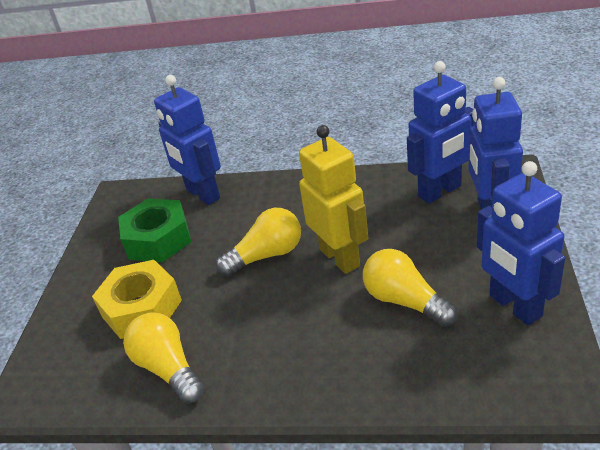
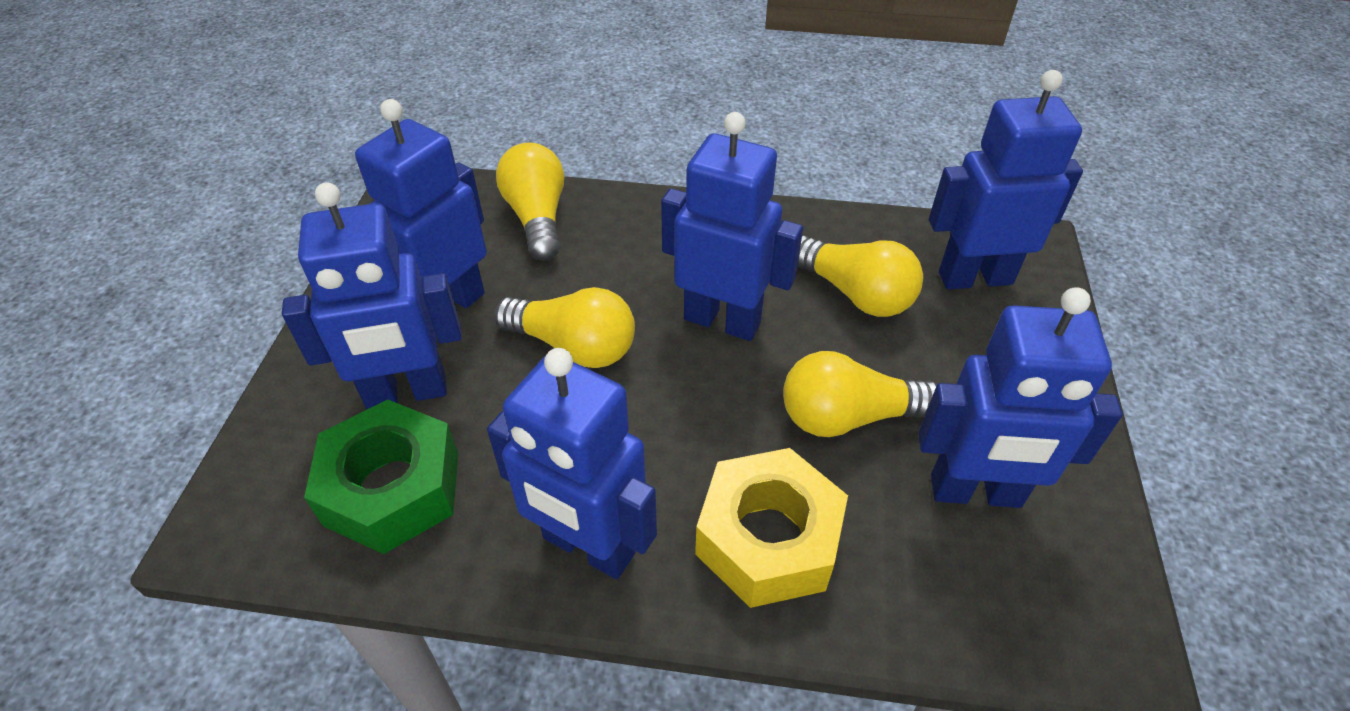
blue robot: [154,75,221,205] [407,61,474,204] [468,77,523,209] [477,161,565,325] = 4 -> [282,183,462,409] [355,99,487,308] [487,348,657,579] [661,112,803,341] [918,288,1123,508] [929,70,1083,290] = 6
yellow light bulb: [123,312,204,404] [216,208,301,276] [363,249,458,327] = 3 -> [494,287,635,368] [496,143,565,261] [783,351,937,437] [797,236,923,317] = 4
yellow robot: [299,125,368,274] = 1 -> none = 0

